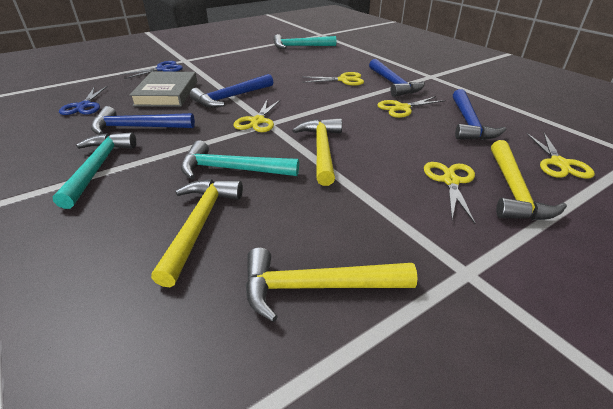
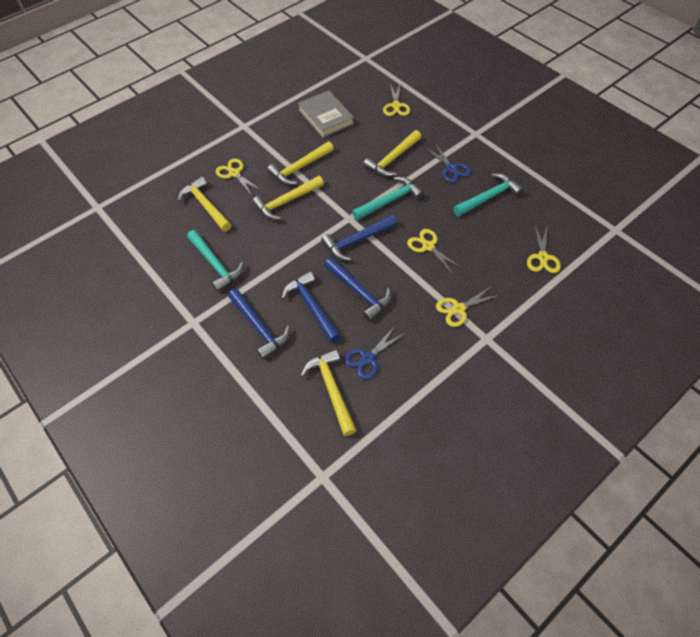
yellow hammer: [151,179,243,287] [245,248,417,322] [292,118,342,186] [491,140,567,220] = 4 -> [178,177,232,232] [252,176,324,220] [267,142,334,185] [301,349,356,436] [363,130,421,177] = 5

